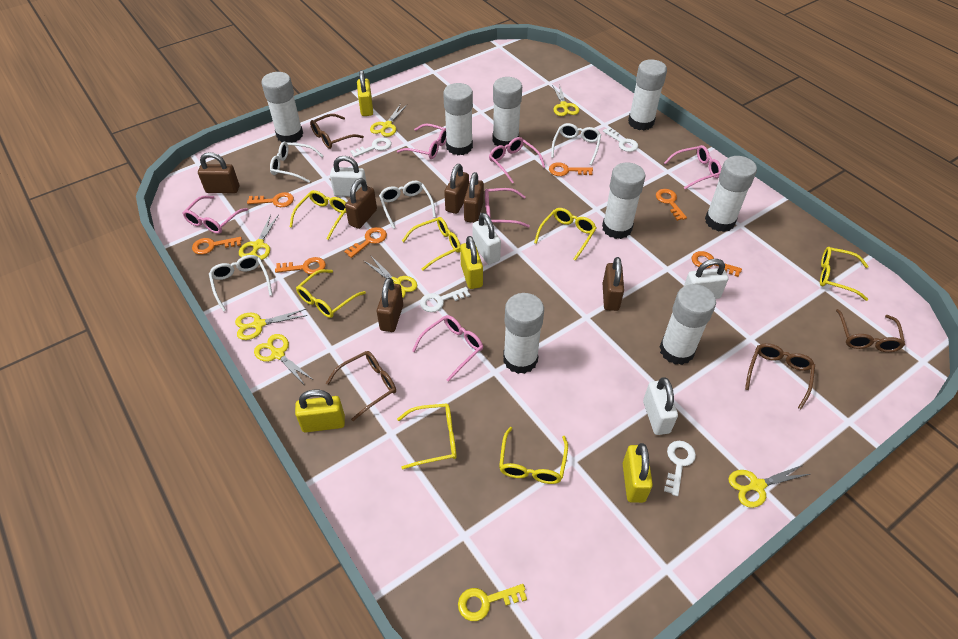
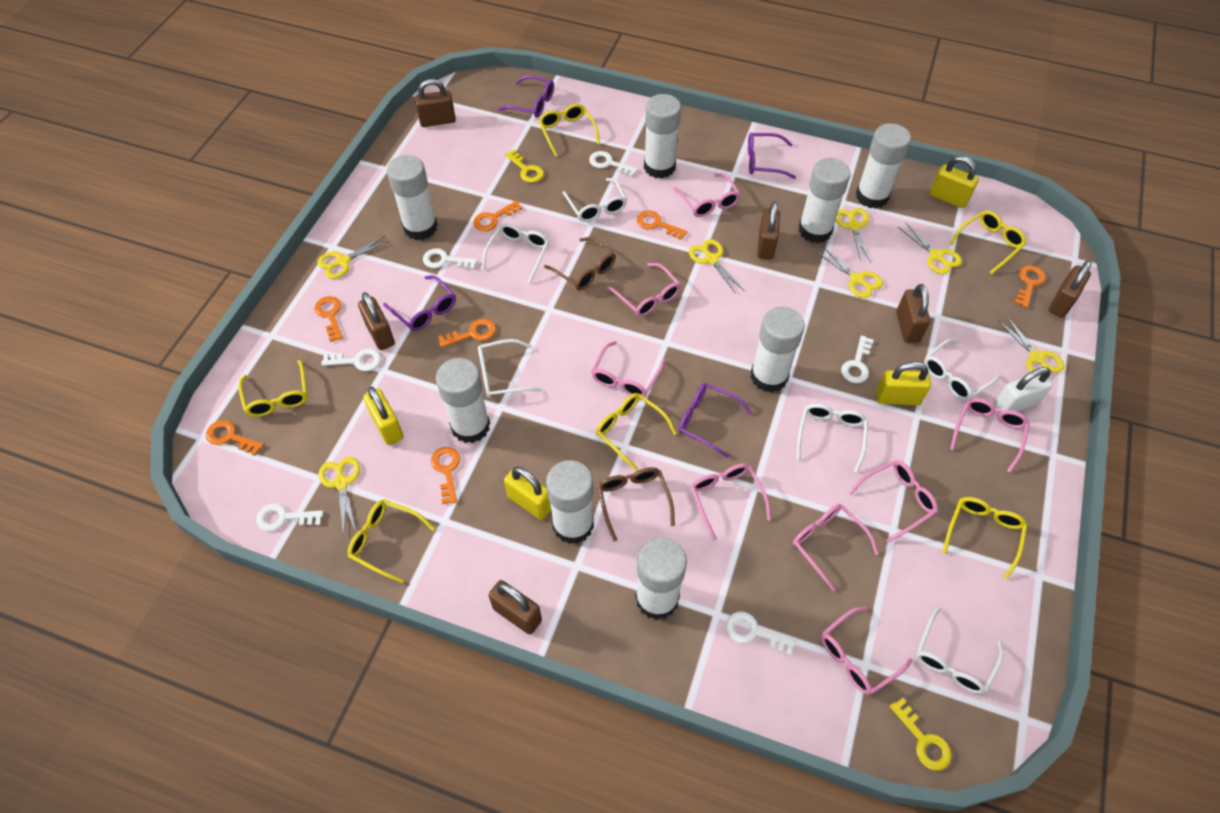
brown glasses: [310,114,364,149] [326,351,396,421] [745,343,815,409] [836,309,905,352] = 4 -> [544,237,616,290] [597,467,675,542] = 2
pink glasses: [182,196,248,234] [397,124,446,159] [412,315,483,382] [485,188,530,228] [489,137,545,183] [664,145,722,189] = 6 -> [591,341,665,397] [607,263,681,317] [673,173,741,217] [690,463,771,541] [793,504,879,591] [821,606,913,695] [848,460,938,542] [950,398,1030,472] = 8
purple glasses: none = 0 -> [383,275,456,331] [497,75,554,118] [678,383,752,458] [748,133,796,179] = 4
white glasses: [209,255,272,312] [270,142,323,183] [379,181,436,229] [551,123,601,165] = 4 -> [478,339,542,398] [482,223,549,283] [563,178,627,222] [796,404,868,472] [916,607,1004,694] [924,338,1001,401] = 6
white key: [350,137,391,158] [420,287,470,312] [603,127,638,152] [664,441,696,496] = 4 -> [256,503,323,531] [321,348,381,371] [423,248,478,270] [589,151,638,177] [726,612,796,656] [841,335,874,383] = 6
white padlock: [330,156,367,197] [472,213,501,264] [643,377,678,435] [684,259,729,299] = 4 -> [994,367,1053,412] = 1
yellow glasses: [290,190,346,240] [296,269,366,318] [397,403,457,469] [402,217,461,271] [499,427,568,484] [534,208,596,261] [820,247,869,301] = 7 -> [238,360,307,417] [347,499,435,583] [538,104,600,157] [596,393,677,471] [942,497,1027,579] [949,211,1026,274] = 6
yellow key: [458,584,527,621] = 1 -> [505,150,544,183] [889,698,952,771] = 2

